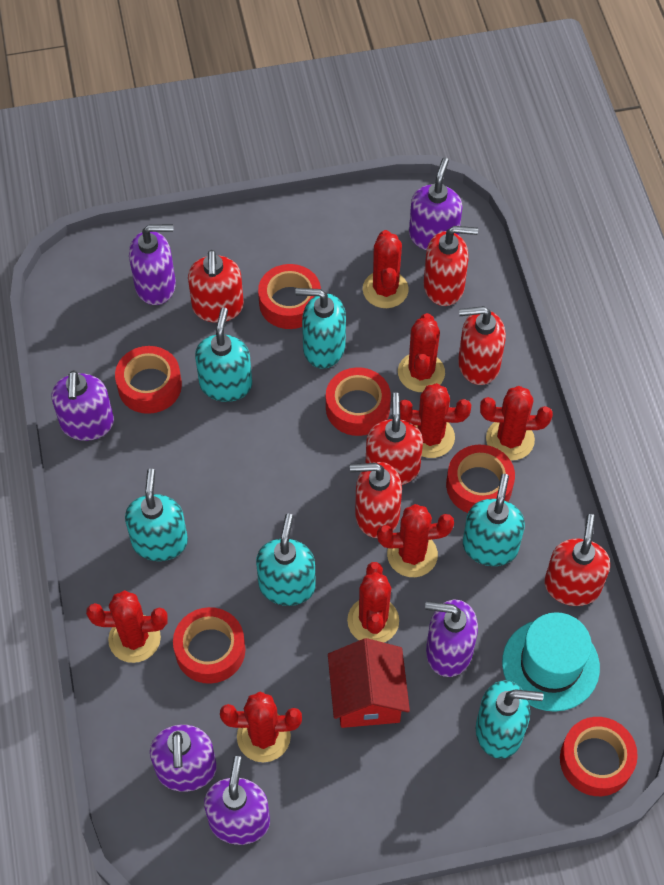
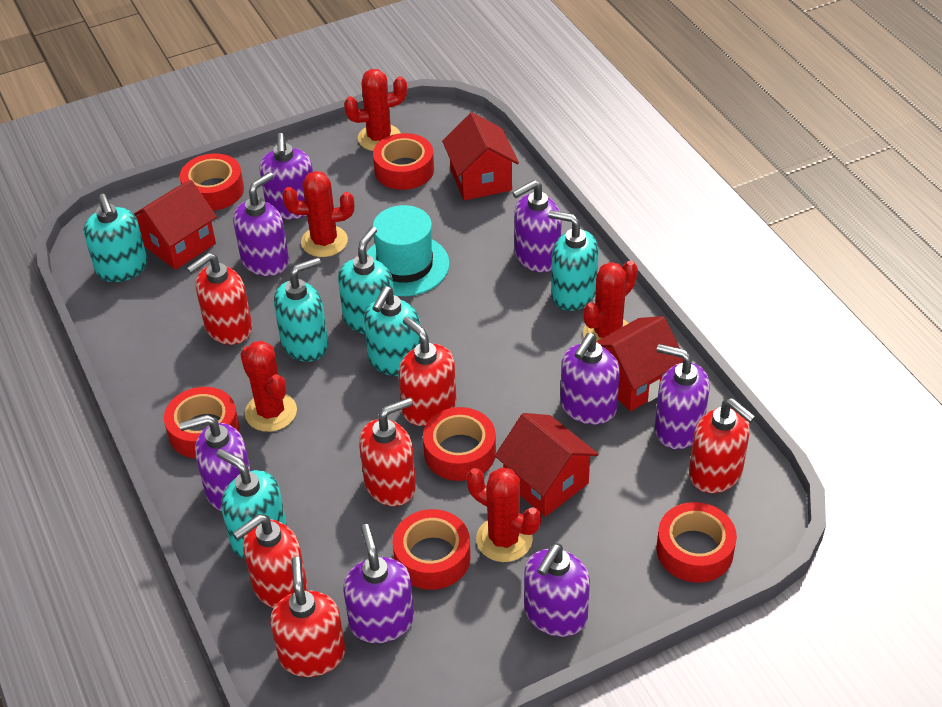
purple soap dispenser: [51,370,114,441] [129,224,176,305] [150,725,217,792] [204,756,270,845] [409,157,463,250] [425,600,478,677] = 6 -> [179,415,251,511] [233,172,289,276] [259,133,313,219] [343,524,414,643] [512,180,562,272] [524,543,590,637] [560,333,620,424] [655,344,710,449] = 8
red cactus: [86,590,168,663] [220,692,302,762] [347,562,399,643] [363,230,409,308] [377,504,454,577] [398,313,445,392] [400,383,471,458] [480,386,553,460] = 8 -> [240,341,297,432] [283,171,354,257] [344,69,407,151] [467,468,541,562] [583,261,638,341] = 5
red house: [328,638,410,728] = 1 -> [134,180,217,270] [442,112,519,200] [495,413,599,517] [596,316,683,411] = 4

